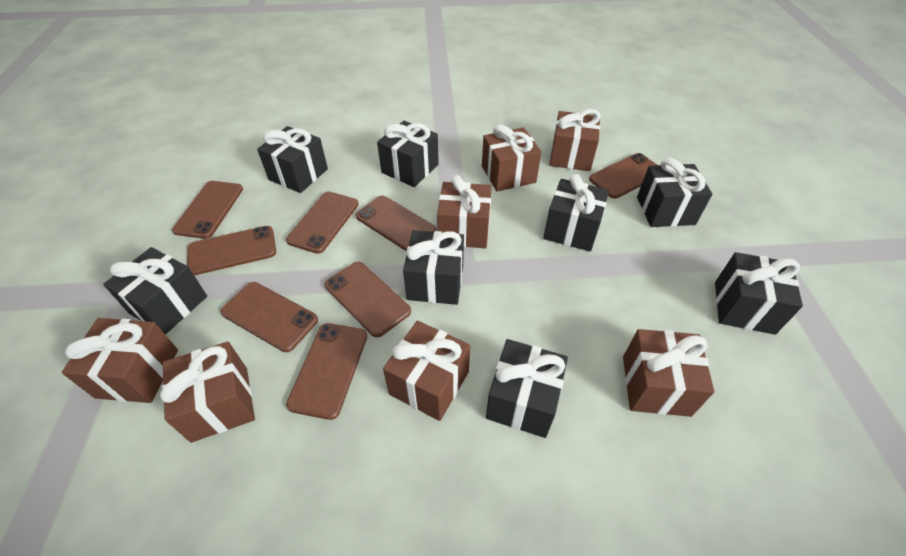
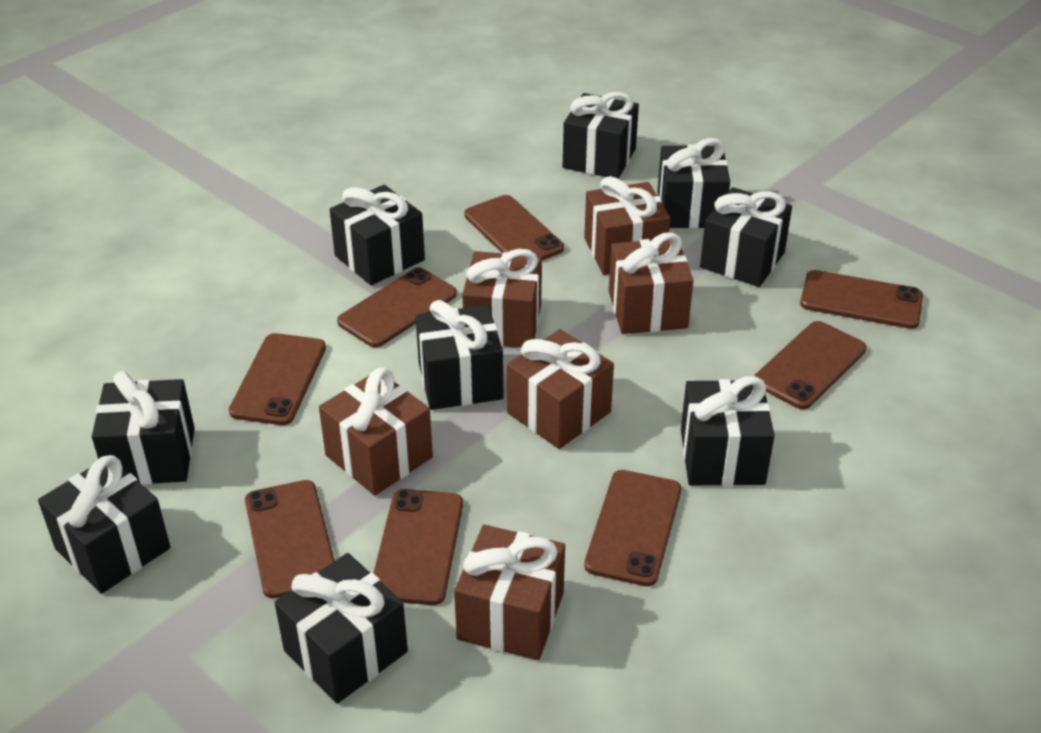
black gift: [103,247,207,335] [257,126,328,193] [377,121,439,187] [403,230,464,305] [486,339,568,438] [543,174,609,251] [637,157,712,227] [715,252,803,335] = 8 -> [38,455,170,594] [92,371,195,485] [275,553,408,704] [330,185,425,285] [416,300,503,410] [563,92,639,179] [657,138,730,228] [681,376,775,486] [700,187,792,287] = 9
brown gift: [62,318,178,403] [160,342,255,443] [383,321,470,421] [437,175,492,248] [482,124,541,191] [550,109,601,171] [623,329,714,417] = 7 -> [319,368,433,495] [454,525,565,660] [462,249,542,348] [507,329,614,449] [584,176,670,275] [609,232,693,334] = 6

